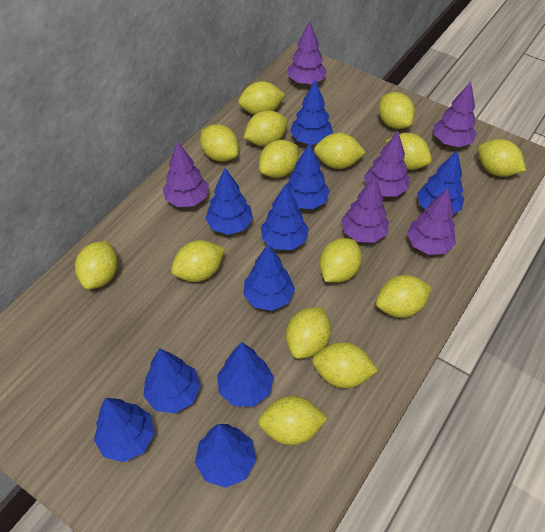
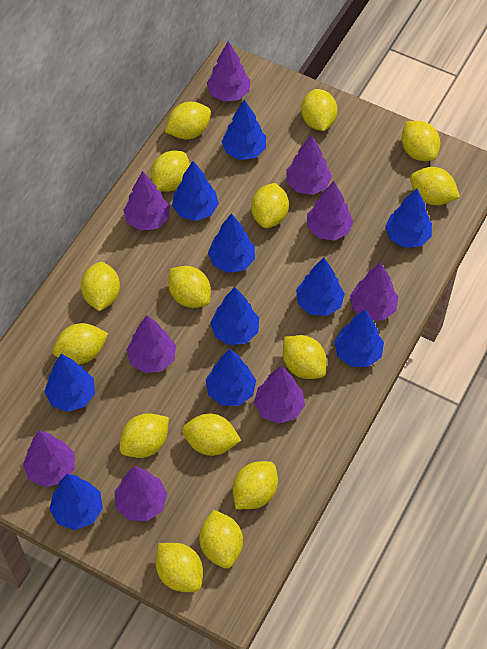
purple tree: [163,141,209,207] [288,21,327,85] [341,176,389,243] [364,131,409,197] [407,189,456,255] [434,82,477,147] = 6 -> [23,430,75,487] [115,466,167,521] [123,171,170,231] [126,315,176,373] [207,41,250,101] [254,366,305,424] [286,134,332,195] [307,181,353,241] [350,262,398,320] = 9

